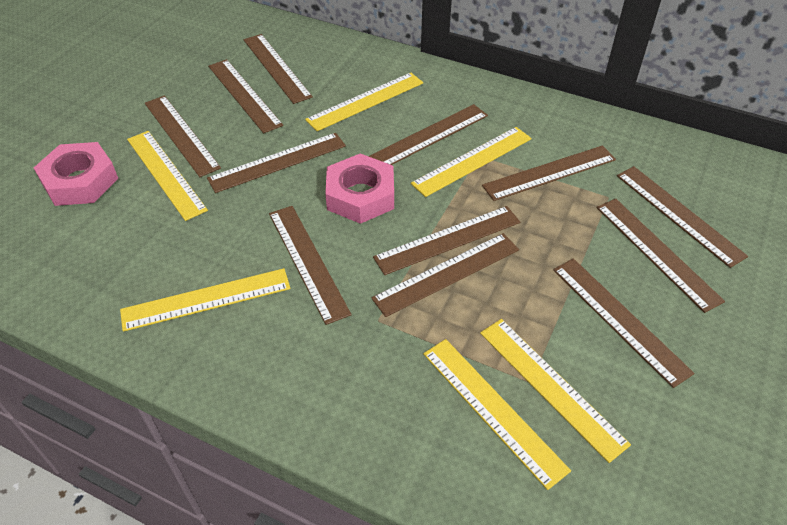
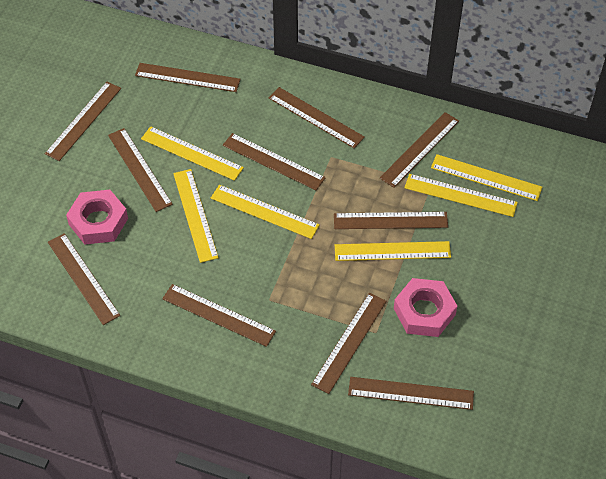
brown ruler: [145,95,221,177] [207,133,346,193] [208,59,283,133] [244,34,313,104] [269,206,351,325] [369,104,488,165] [371,233,519,317] [373,206,520,275] [482,145,616,201] [553,258,694,388] [597,198,725,313] [617,166,748,268] = 12 -> [45,82,121,161] [48,233,120,325] [108,128,173,212] [135,63,241,92] [162,284,276,347] [223,133,326,190] [269,87,365,148] [311,293,387,394] [334,212,448,229] [348,377,474,410] [380,112,459,188] = 11

